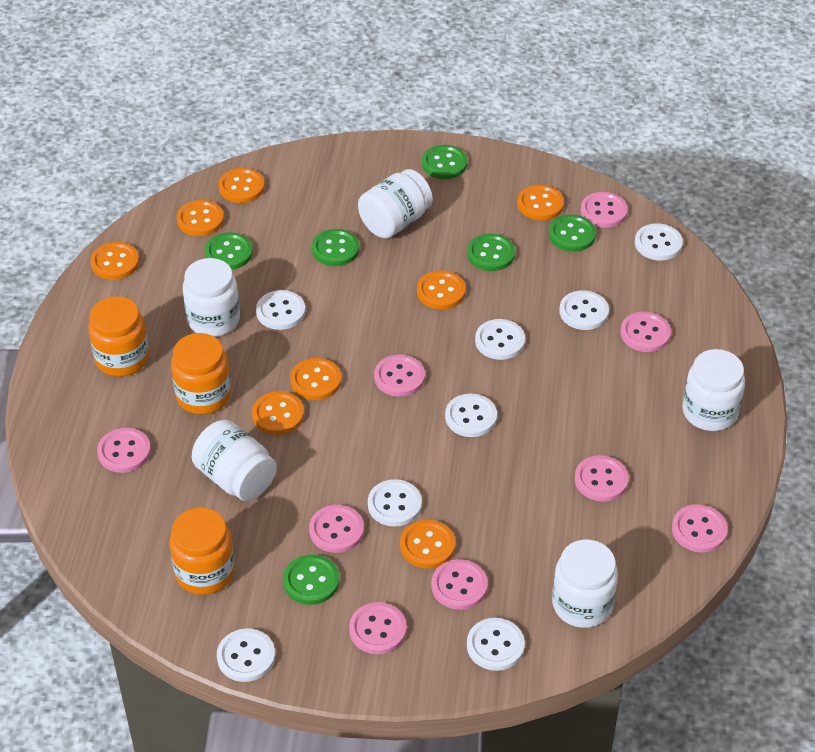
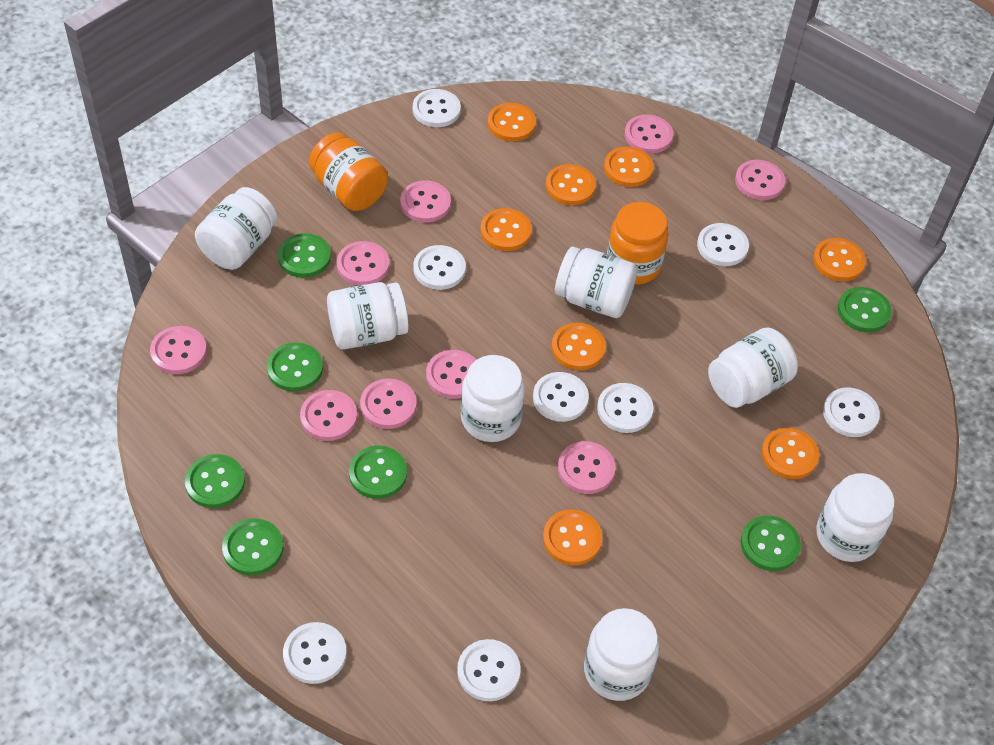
green button: [205,233,253,270] [283,554,339,605] [312,229,359,266] [422,145,467,179] [467,234,515,271] [549,215,596,252] = 6 -> [185,454,245,508] [222,518,284,575] [267,342,323,392] [278,233,331,278] [349,446,407,499] [741,516,801,571] [838,287,892,332] = 7
orange jar: [89,296,149,377] [170,507,235,595] [171,333,231,414] = 3 -> [309,133,388,211] [607,202,668,284] = 2
white jar: [183,258,240,337] [192,420,277,501] [358,169,433,239] [552,539,618,628] [682,349,745,431] = 5 -> [195,187,277,270] [327,282,409,349] [461,355,525,442] [555,247,637,318] [584,608,659,701] [708,328,798,408] [816,473,894,562] = 7

